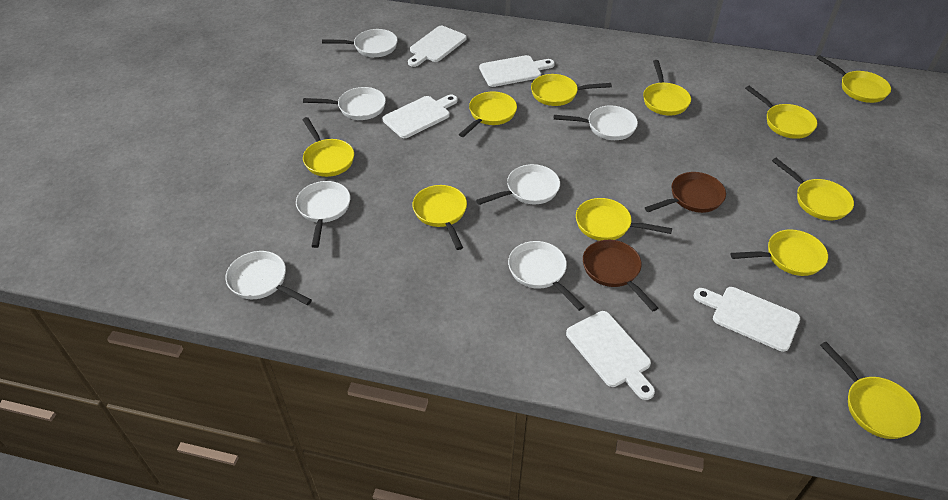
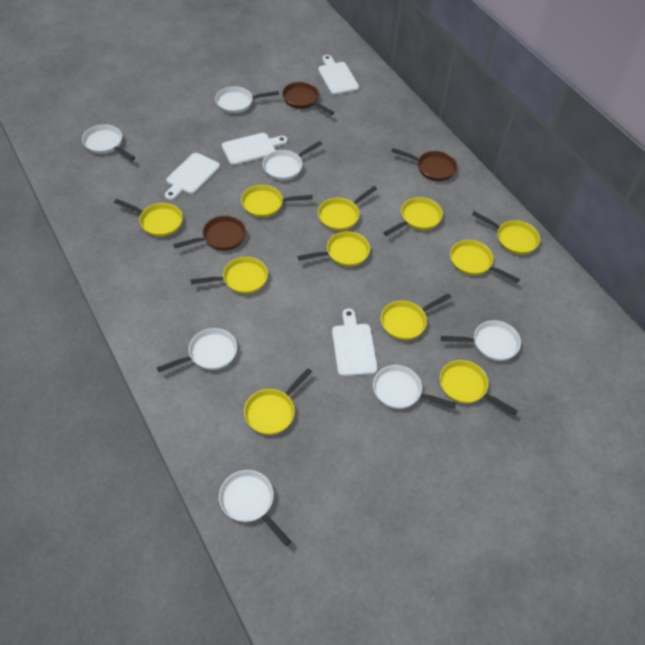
brown pan: [583,240,658,312] [645,172,726,213] = 2 -> [173,216,246,250] [282,82,334,115] [391,148,457,181] = 3
white cutting board: [383,95,458,138] [408,26,467,67] [479,55,555,87] [566,311,655,400] [694,287,800,352] = 5 -> [165,153,220,200] [222,133,287,165] [318,55,359,95] [332,309,378,376] = 4

